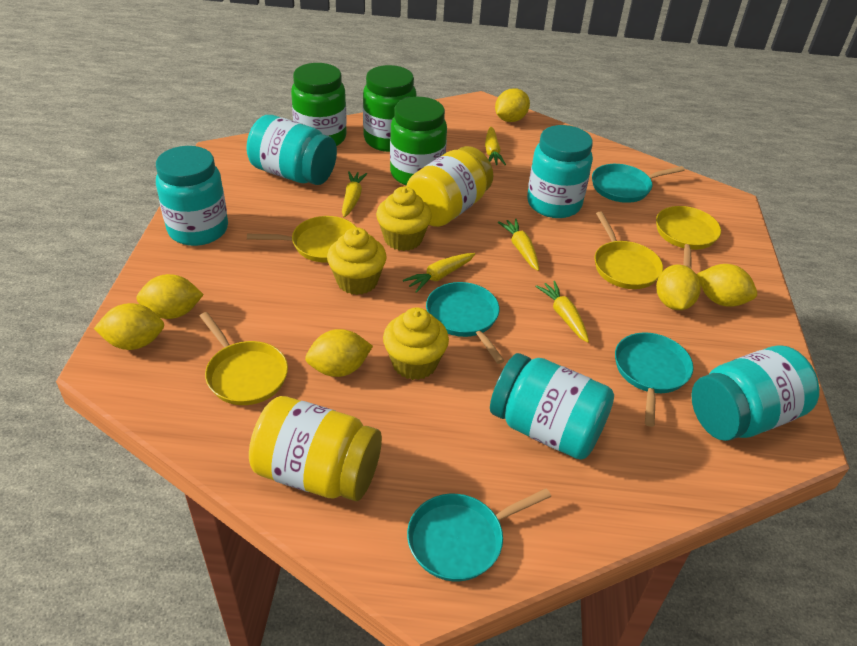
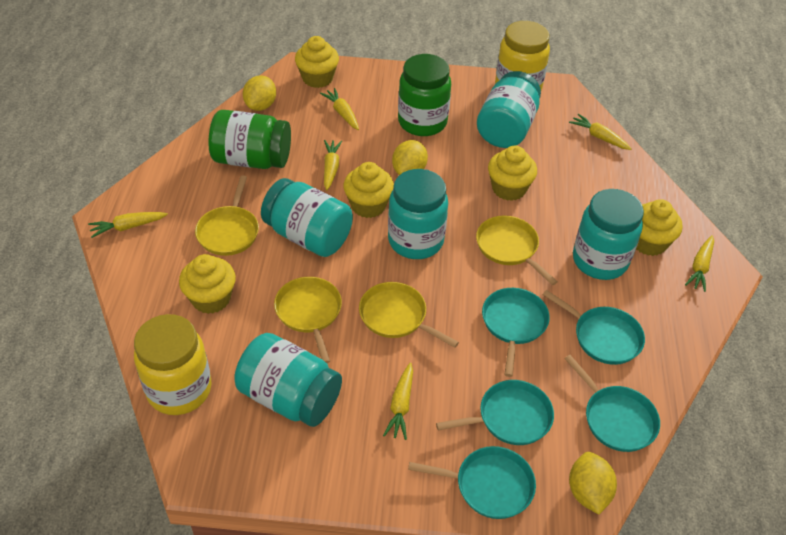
green jar: [291,63,347,146] [363,65,417,152] [390,97,447,185] = 3 -> [208,110,291,169] [398,54,451,136] = 2
turquoise pan: [407,488,551,581] [426,282,505,364] [592,164,685,203] [615,332,693,427] = 4 -> [408,446,536,519] [436,380,554,445] [482,288,550,377] [543,290,645,365] [564,355,660,452] = 5
yellow carrot: [342,171,367,218] [403,253,475,293] [485,126,506,165] [498,218,539,271] [535,281,589,343] = 5 -> [88,212,168,238] [320,88,359,130] [324,140,342,190] [383,362,413,440] [569,114,631,150] [685,235,714,292] = 6
yellow cupcake: [327,227,387,295] [376,186,432,251] [383,307,449,380] = 3 -> [179,254,236,314] [295,36,339,88] [343,162,394,218] [488,145,537,201] [636,199,683,256] = 5
yellow lemon: [94,303,164,350] [136,274,204,319] [305,329,373,377] [495,88,530,122] [656,264,701,310] [697,264,757,307] = 6 -> [243,75,276,111] [392,140,428,175] [569,452,617,514] = 3

